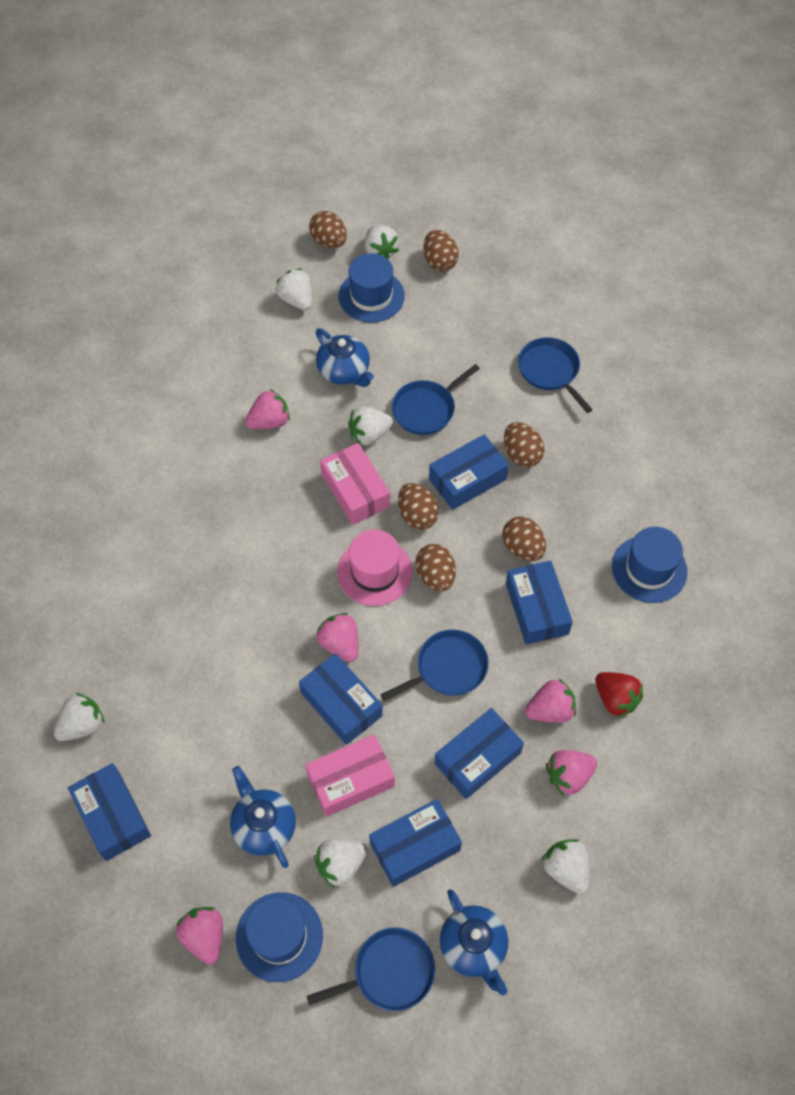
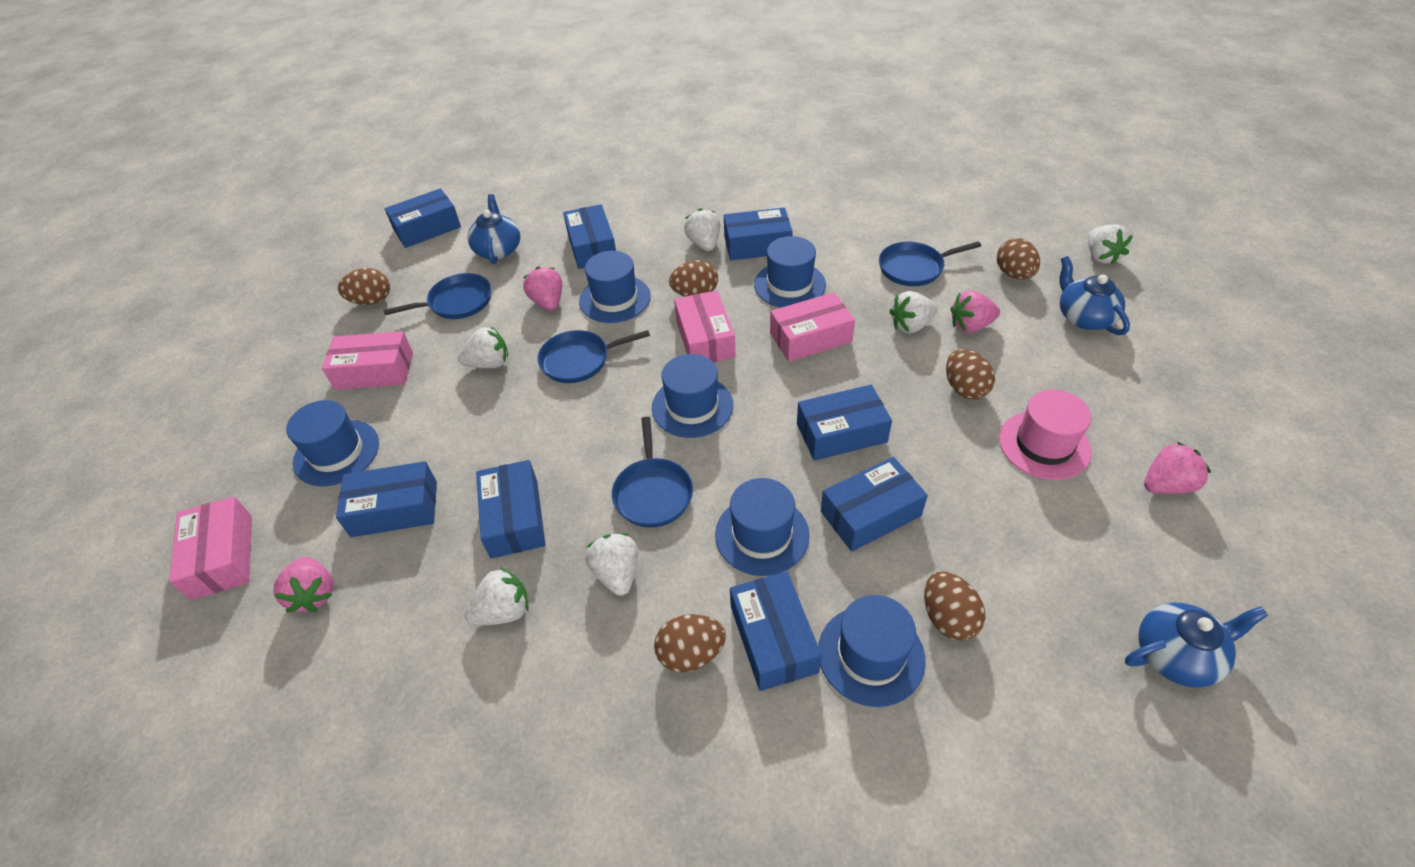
blue box: [68,763,151,861] [299,653,383,745] [369,799,462,887] [429,434,509,510] [435,708,524,799] [506,561,573,645] = 6 -> [336,461,437,537] [385,188,461,248] [476,460,545,559] [563,204,616,269] [724,208,793,260] [730,571,822,691] [797,385,892,461] [821,457,928,552] = 8
blue hat: [236,892,323,982] [338,253,405,322] [612,527,688,603] = 3 -> [286,400,379,486] [579,251,651,323] [652,354,733,438] [715,478,810,576] [754,236,826,308] [818,595,925,707] = 6
pink box: [305,734,395,817] [320,443,390,525] = 2 -> [169,496,252,600] [322,331,413,390] [674,291,736,362] [770,292,855,362] = 4
pink strawberry: [176,907,223,965] [245,389,290,429] [316,613,358,662] [525,679,576,723] [546,750,597,796] = 5 -> [273,557,334,613] [523,267,562,311] [950,290,1000,333] [1144,442,1211,494] = 4
red strawberry: [595,672,643,718] = 1 -> none = 0

